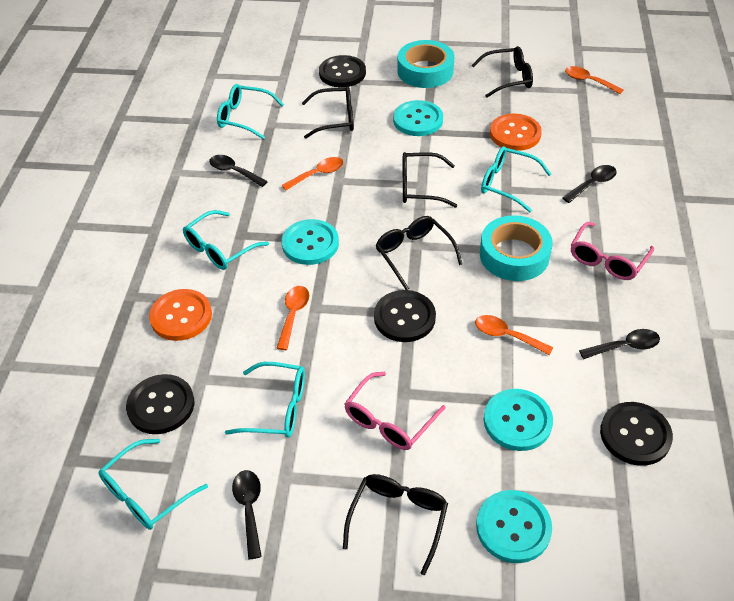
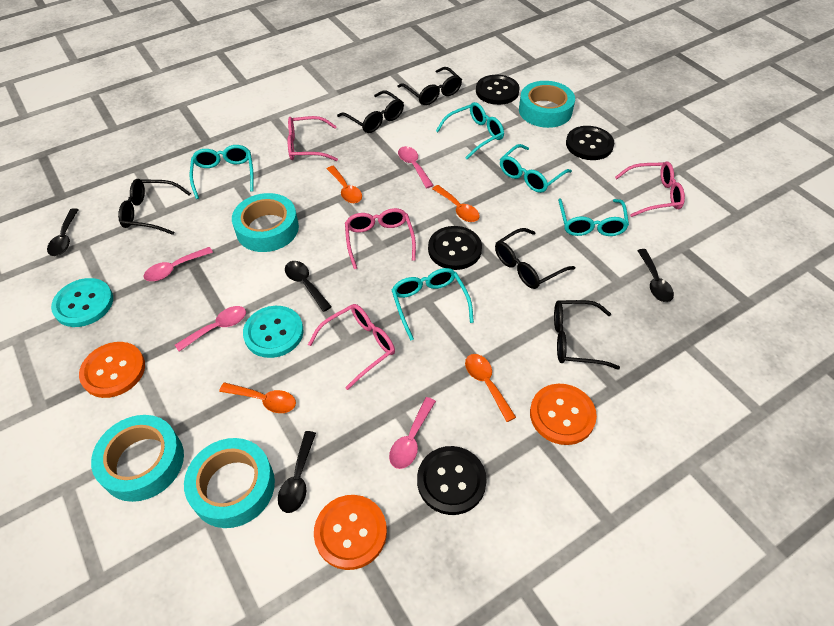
orange button: [149,289,212,341] [490,113,542,151] = 2 -> [79,342,145,398] [314,495,387,570] [530,384,597,445] = 3
pink glasses: [344,372,445,450] [571,222,654,280] = 2 -> [288,116,338,161] [308,304,395,390] [345,208,416,269] [615,161,685,217] = 4
pink spoon: none = 0 -> [144,247,213,281] [175,306,246,352] [389,397,436,469] [398,146,434,188] = 4
turquoise button: [282,219,339,265] [393,100,443,136] [476,490,552,563] [484,389,553,451] = 4 -> [51,278,113,327] [243,306,304,358] = 2
turquoise tape: [397,40,454,88] [480,215,553,281] = 2 -> [91,415,184,502] [184,438,275,528] [232,193,299,252] [519,81,575,128] = 4

